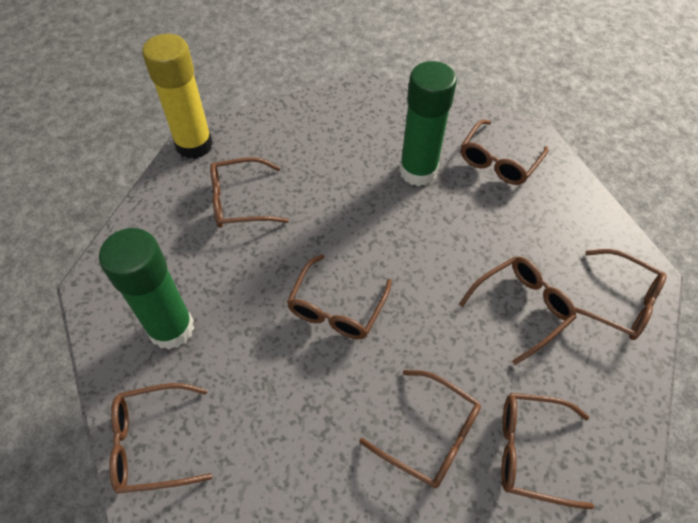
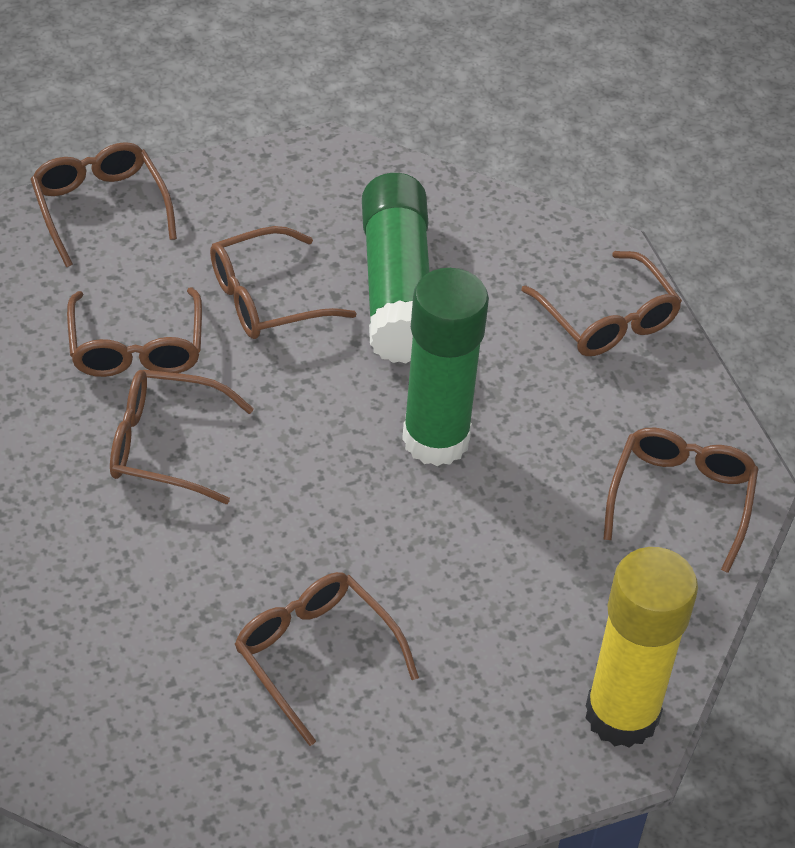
brown glasses: [109,383,212,494] [210,157,289,228] [287,254,392,339] [359,370,481,488] [459,257,577,365] [461,120,548,185] [501,393,594,509] [575,249,667,340] = 8 -> [30,142,177,267] [67,287,202,377] [110,370,254,504] [210,226,357,339] [235,572,419,746] [521,251,682,356] [603,428,758,573] = 7

